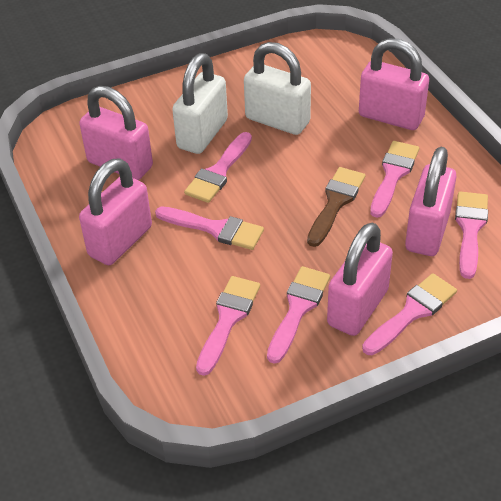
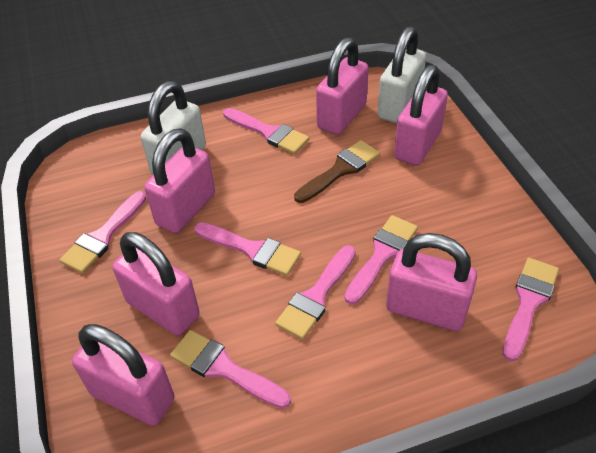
pink padlock: [79,86,153,180] [79,158,152,265] [327,223,393,336] [359,38,429,130] [405,147,457,256] = 5 -> [72,324,175,426] [113,232,200,335] [144,128,215,233] [316,37,369,135] [386,233,477,331] [394,65,448,166] = 6

